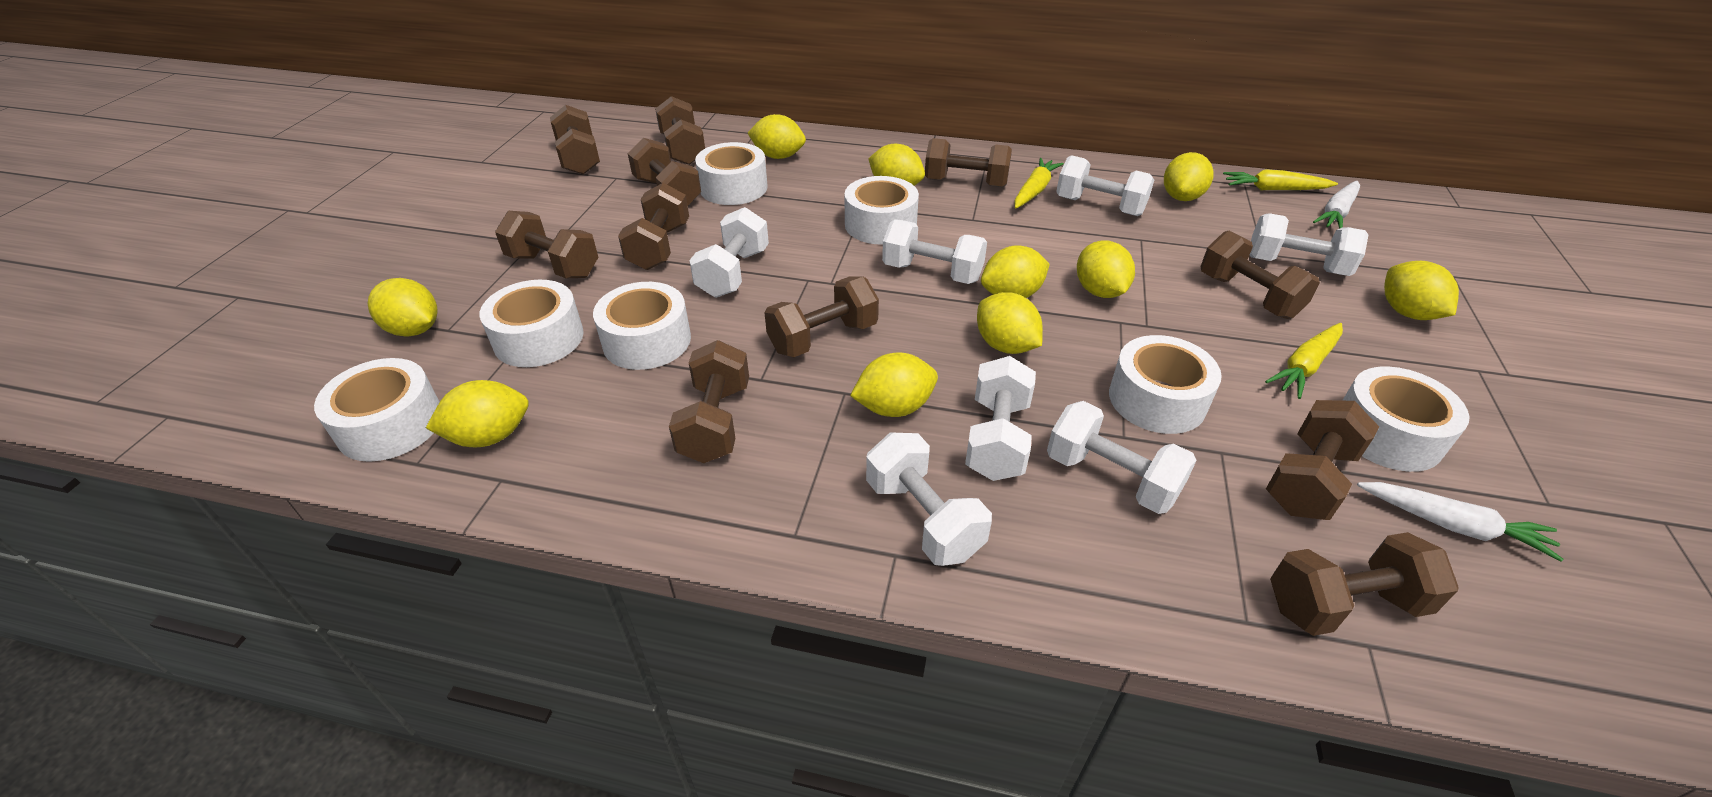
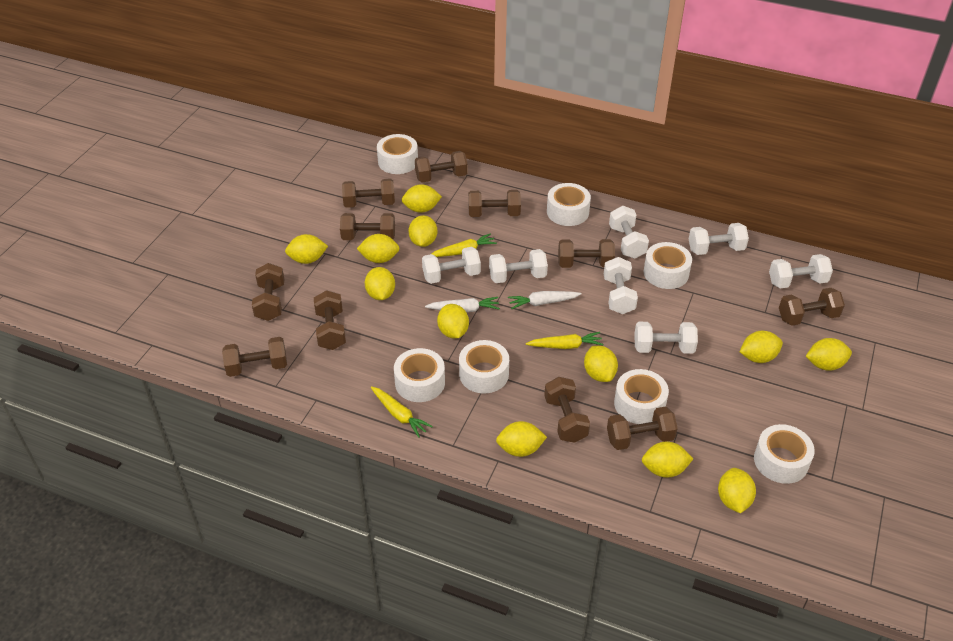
yellow lemon: [368,278,438,336] [426,380,528,447] [748,114,806,159] [850,353,938,417] [868,144,925,186] [977,292,1043,354] [981,245,1050,298] [1077,240,1135,298] [1164,152,1213,201] [1384,261,1459,320] = 10 -> [285,234,328,264] [357,234,400,263] [365,267,395,300] [402,184,442,213] [409,215,437,247] [437,304,469,339] [496,421,547,457] [584,346,618,382] [642,441,693,478] [718,468,756,513] [740,331,783,363] [806,338,852,371] = 12

